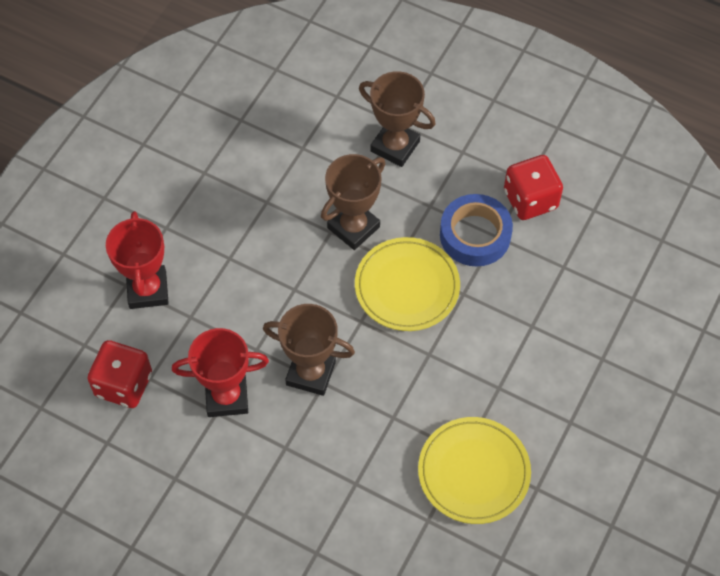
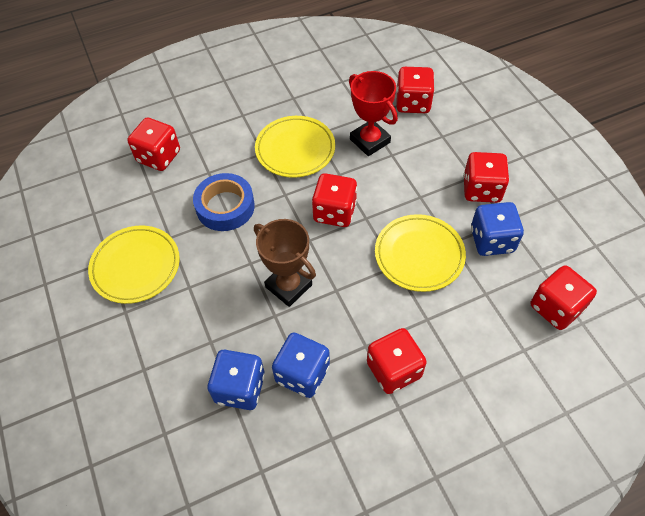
blue dice: none = 0 -> [208,350,265,410] [272,332,330,398] [471,202,524,256] = 3
brown trophy: [263,304,355,396] [321,154,385,250] [359,71,436,167] = 3 -> [254,219,316,307] = 1
red dice: [87,340,152,408] [504,155,563,220] = 2 -> [128,118,180,171] [312,173,357,227] [367,328,427,394] [396,67,435,113] [463,152,509,203] [531,265,597,330] = 6
red trophy: [106,211,169,309] [172,328,269,417] = 2 -> [349,71,398,156] = 1
yellow plate: [355,237,460,331] [418,417,531,524] = 2 -> [88,225,180,304] [255,116,335,178] [375,214,466,292] = 3

